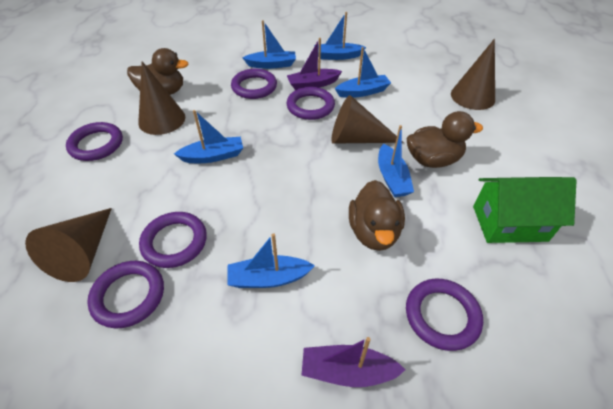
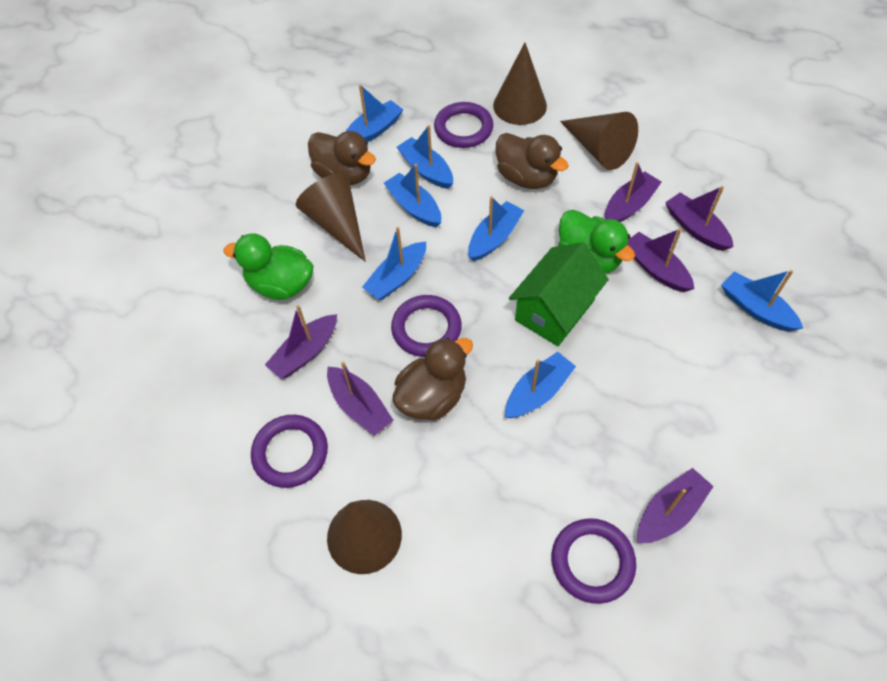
blue boat: [174,110,243,163] [228,233,315,288] [242,20,296,69] [314,12,366,60] [335,47,391,98] [378,125,414,197] = 6 -> [345,85,404,142] [362,227,426,300] [384,164,441,227] [397,125,453,189] [468,196,524,261] [505,352,576,418] [721,270,803,331] = 7
green duck: none = 0 -> [223,233,314,300] [558,210,635,273] = 2
purple boat: [287,38,342,90] [301,337,406,387] = 2 -> [265,305,337,379] [327,362,394,436] [605,162,662,222] [627,228,694,292] [637,468,714,543] [665,186,734,251] = 6
purple ring: [66,122,123,161] [87,261,164,328] [139,212,207,268] [231,69,277,99] [287,87,335,120] [406,279,483,351] = 6 -> [251,415,328,488] [391,295,462,357] [434,102,494,148] [552,518,636,604] = 4

